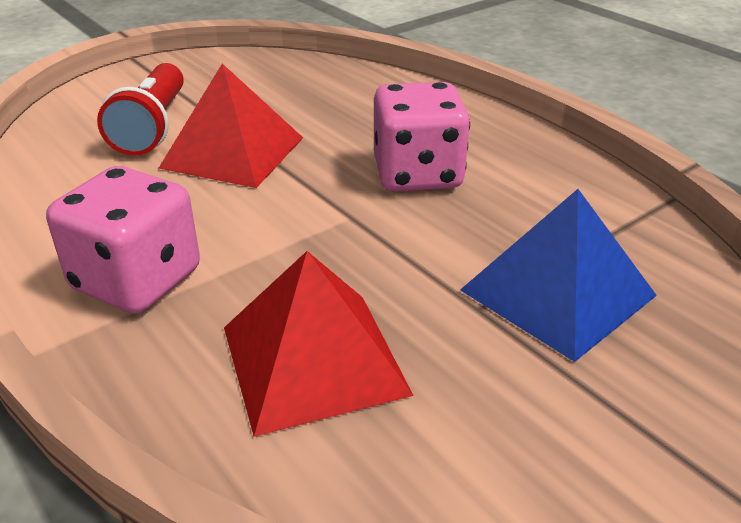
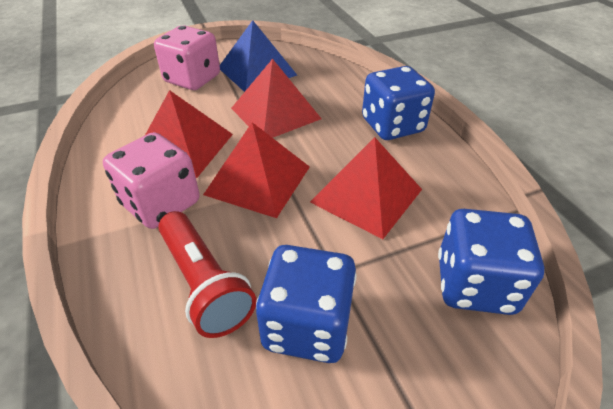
blue dice: none = 0 -> [256,245,357,363] [362,66,435,140] [438,209,544,315] = 3
red pyramid: [159,64,303,188] [224,251,414,437] = 2 -> [145,90,233,178] [203,122,310,218] [231,59,322,138] [310,137,422,239] = 4

